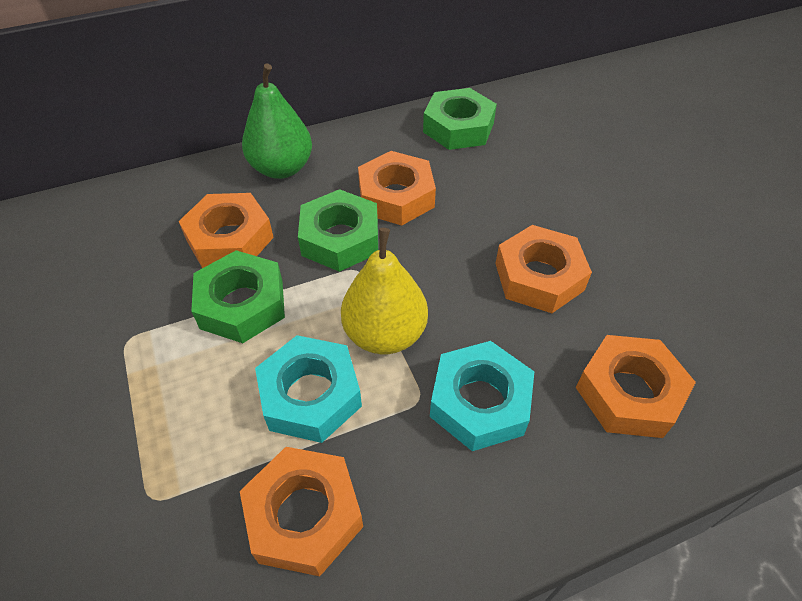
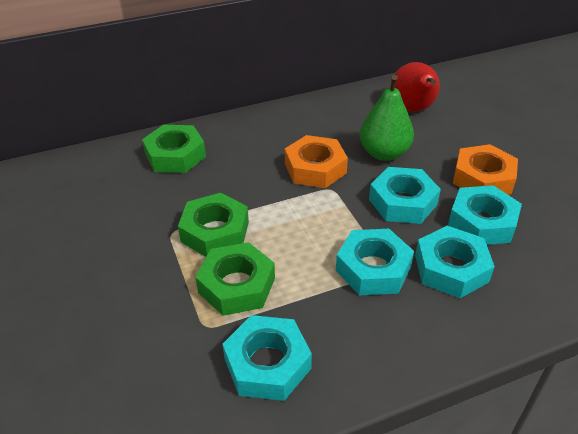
orange nut: [179,193,274,268] [240,447,363,576] [358,151,436,226] [495,225,592,313] [576,335,696,438] = 5 -> [285,135,348,188] [453,144,518,195] = 2
red pear: none = 0 -> [391,62,440,112] = 1
turquoise nut: [255,335,362,443] [430,341,534,451] = 2 -> [222,315,312,401] [336,229,414,295] [369,167,441,224] [415,226,495,298] [448,185,522,245] = 5
yellow pear: [341,228,428,354] = 1 -> none = 0

